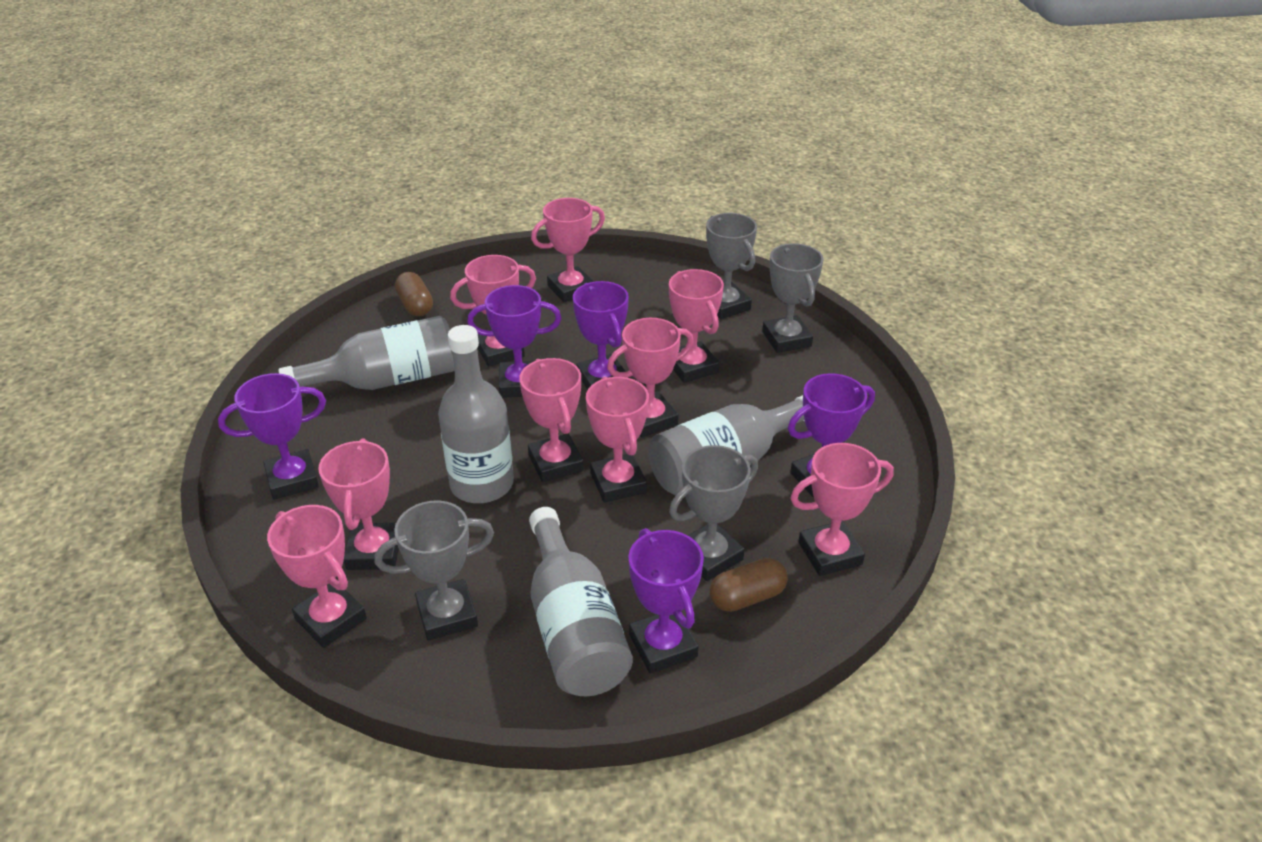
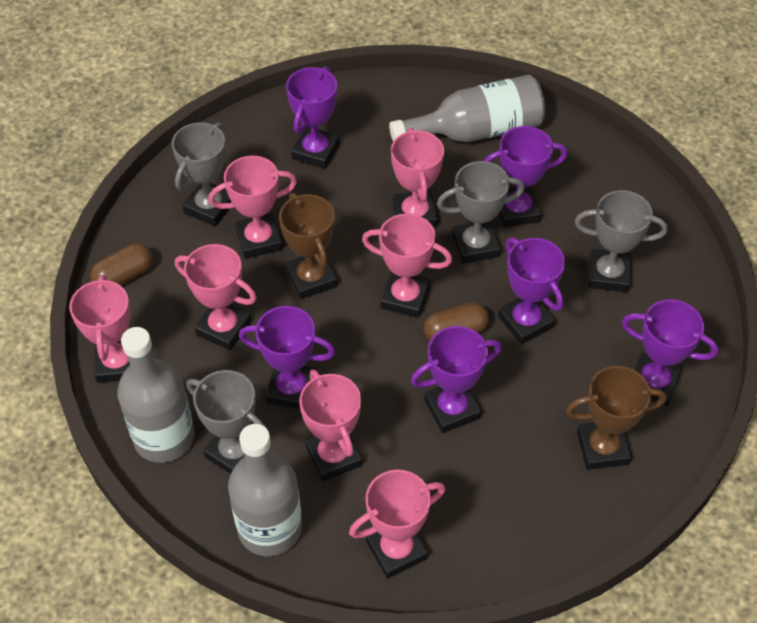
brown trophy: none = 0 -> [279,193,337,299] [566,366,667,470] = 2
grey bottle: [278,316,454,390] [438,325,514,503] [529,507,633,696] [648,395,805,495] = 4 -> [117,327,195,463] [228,424,302,556] [389,75,545,142] = 3
pink trophy: [267,505,367,648] [318,438,399,570] [450,255,536,366] [519,358,584,482] [531,198,605,302] [586,377,649,503] [607,318,694,437] [669,269,724,383] [790,443,894,576] = 9 -> [69,275,130,383] [175,244,257,350] [208,156,297,259] [299,369,362,481] [349,470,445,579] [362,214,452,318] [391,128,444,227] = 7
purple trophy: [218,373,326,500] [467,285,562,398] [573,281,629,390] [628,528,704,674] [788,373,875,498] = 5 -> [239,306,335,409] [286,66,340,169] [411,326,502,433] [483,126,567,228] [498,237,565,344] [622,299,718,406] = 6

